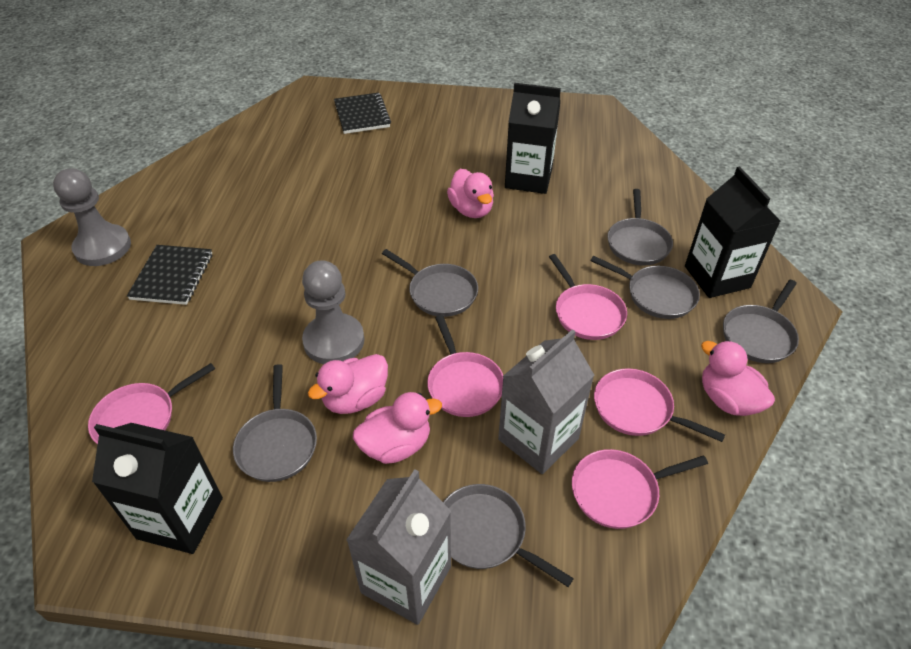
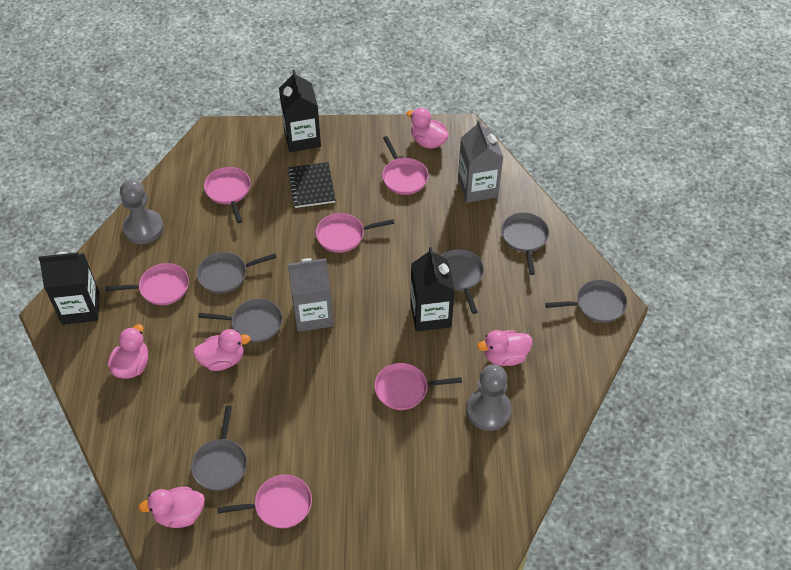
black notebook: [127,245,212,305] [334,92,391,134] = 2 -> [288,162,336,208] = 1
pink duck: [308,354,388,414] [353,392,442,464] [447,169,494,218] [701,340,775,416] = 4 -> [108,324,148,379] [138,487,205,528] [193,329,251,371] [406,108,449,149] [477,330,533,366] = 5
pink pan: [88,363,215,444] [427,315,503,417] [549,254,627,340] [572,449,708,529] [594,368,725,442] = 5 -> [105,263,189,305] [204,167,250,223] [217,475,312,528] [316,213,394,253] [374,363,462,410] [382,136,428,195] = 6

